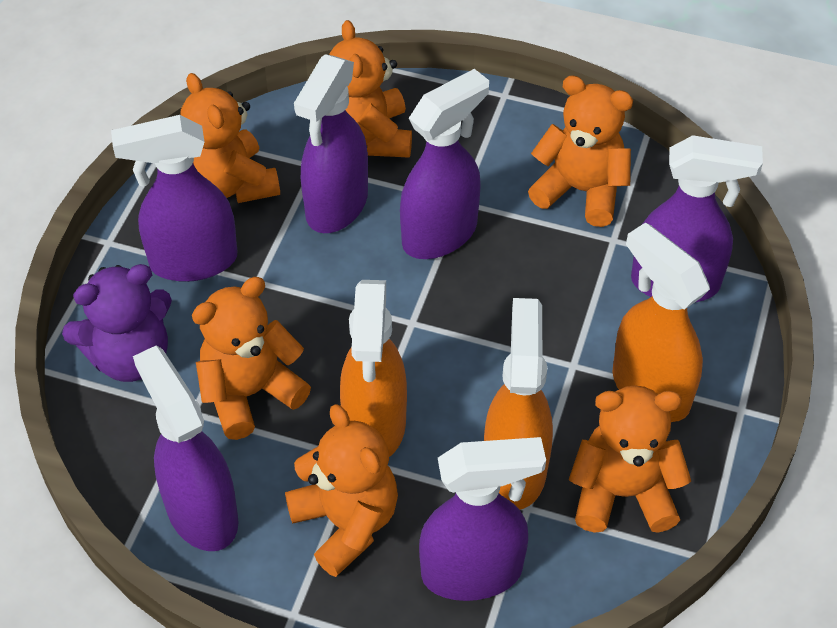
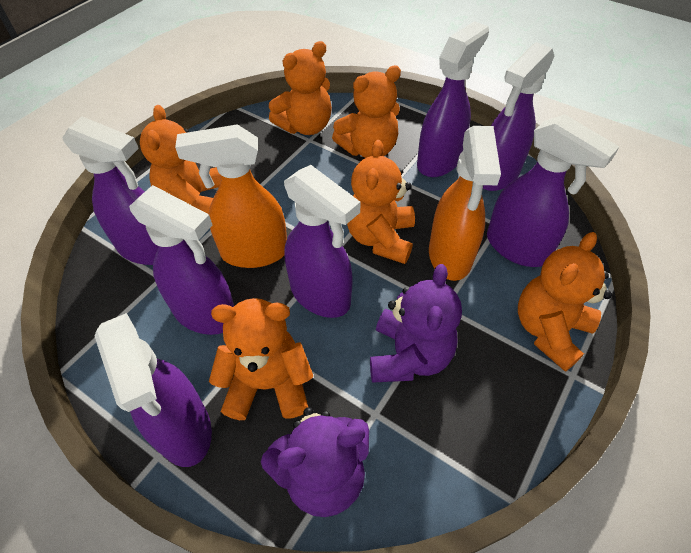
orange spray bottle: [340,280,407,457] [484,298,553,510] [613,222,710,422] = 3 -> [175,124,287,268] [429,126,501,281] = 2
purple spray bottle: [111,115,237,282] [133,346,238,551] [294,54,368,233] [400,69,489,259] [419,437,546,601] [631,135,763,302] = 6 -> [63,117,159,265] [94,313,212,467] [129,185,234,335] [284,165,361,318] [417,21,489,177] [483,42,554,191] [487,114,619,267] = 7
purple teddy bear: [62,264,172,382] = 1 -> [261,407,369,517] [370,264,462,383] = 2

